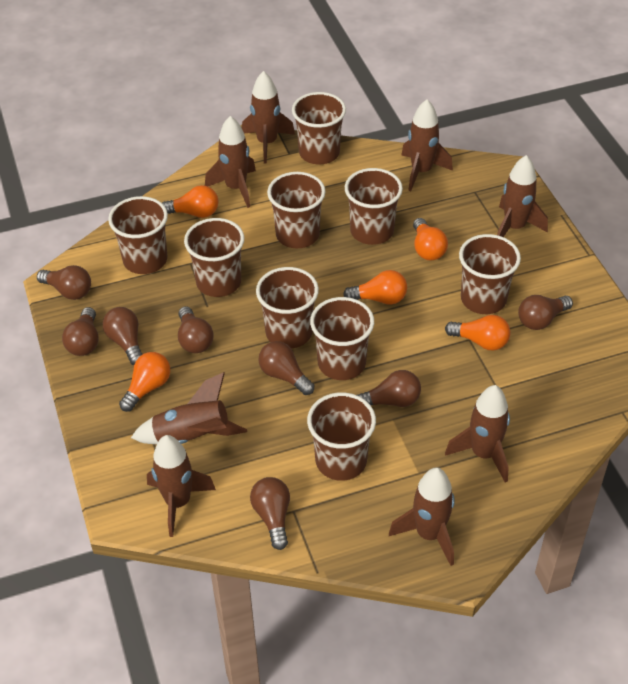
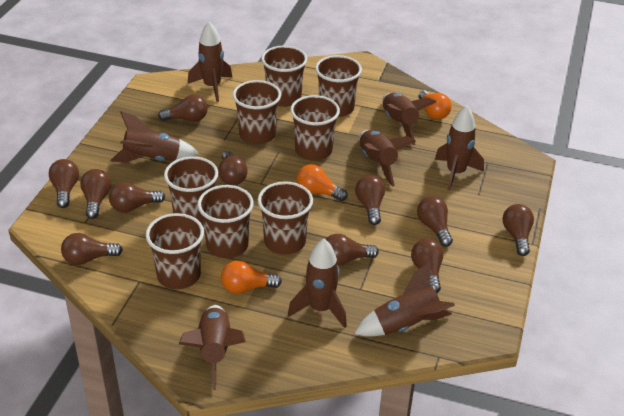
brown cup: [108,196,168,274] [184,218,244,297] [256,267,319,348] [267,172,326,248] [292,92,346,165] [307,392,376,481] [310,297,374,380] [345,168,403,245] [459,234,521,314] = 9 -> [146,213,204,289] [164,156,218,226] [197,185,254,258] [233,80,281,144] [258,181,313,255] [261,46,307,107] [290,95,340,160] [315,55,362,117] = 8
brown light bulb: [37,265,91,300] [62,307,98,356] [103,307,142,365] [178,306,214,353] [250,477,290,550] [258,341,314,395] [357,370,421,407] [518,295,573,330] = 8 -> [49,159,79,208] [61,233,123,265] [80,169,111,219] [109,182,165,213] [158,94,208,122] [218,151,248,185] [325,234,379,266] [355,175,385,225] [411,239,443,293] [417,196,453,247] [503,204,534,256] = 11
orange light bulb: [119,352,170,412] [162,185,218,218] [343,270,407,305] [413,218,448,261] [445,315,510,350] = 5 -> [221,261,282,294] [296,164,348,201] [419,90,452,120] = 3

